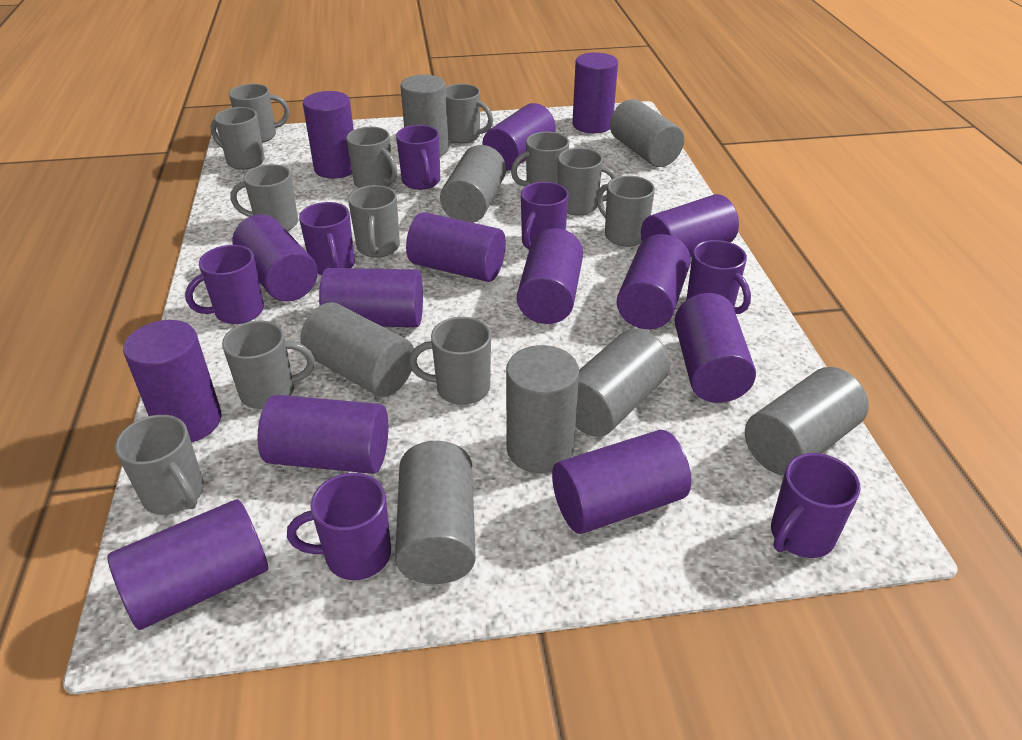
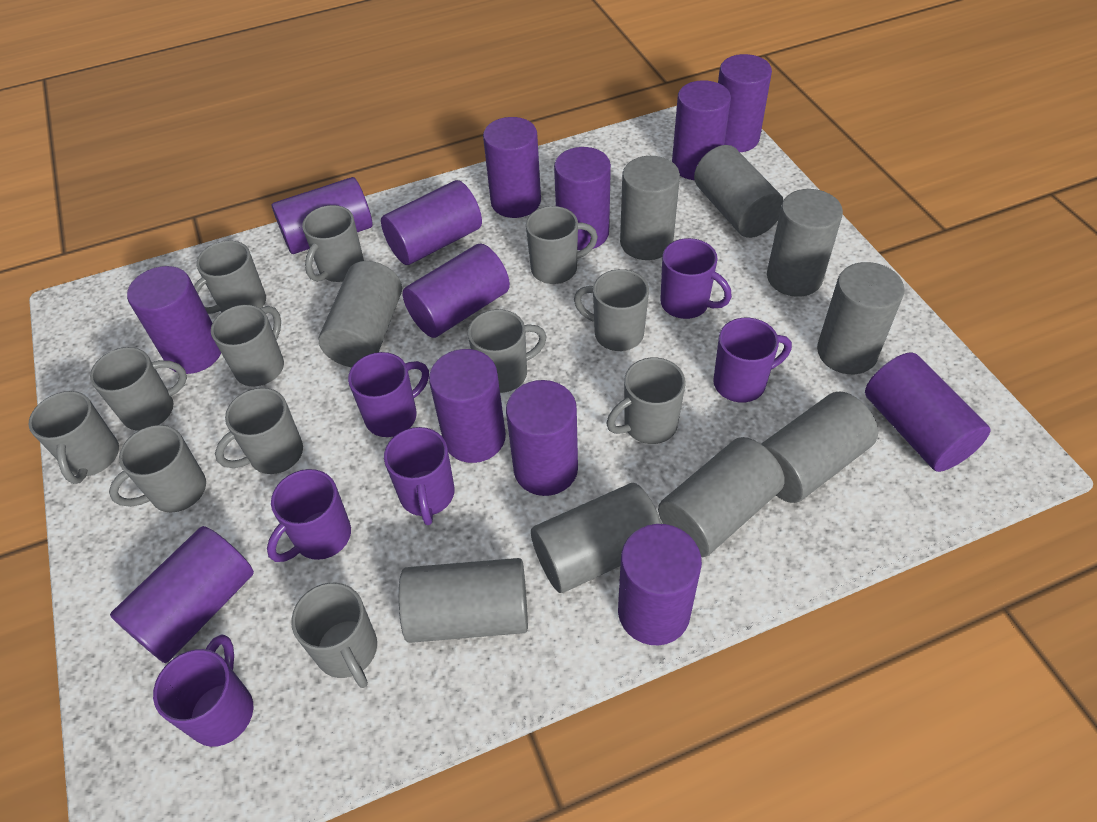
grey cylinder: [300,302,414,397] [395,441,476,584] [400,75,449,157] [440,145,506,223] [506,345,579,473] [575,329,670,437] [610,99,684,167] [745,367,869,475] = 8 -> [319,261,402,367] [399,558,528,643] [531,483,662,593] [620,156,680,260] [658,437,785,557] [694,145,784,238] [761,391,878,503] [767,189,843,297] [817,262,905,374] = 9
purple cylinder: [107,499,268,630] [123,320,221,443] [232,214,318,301] [258,395,388,474] [303,91,354,179] [319,268,423,327] [406,212,506,282] [482,103,556,171] [517,228,583,324] [552,430,691,534] [572,52,618,133] [617,234,691,329] [641,194,739,257] [675,293,756,403] = 14 -> [110,526,254,663] [127,266,221,374] [272,177,373,254] [381,180,482,265] [402,244,510,338] [429,349,506,463] [483,117,541,218] [506,380,578,496] [554,147,611,250] [618,524,702,645] [672,80,731,180] [718,54,772,152] [865,352,990,472] = 13
purple mug: [185,245,264,324] [287,473,391,580] [299,202,355,275] [396,125,440,190] [521,182,569,249] [686,240,751,314] [771,453,861,558] = 7 -> [153,635,253,747] [267,469,351,562] [348,352,429,437] [384,427,454,525] [660,238,732,319] [713,318,792,403] = 6

